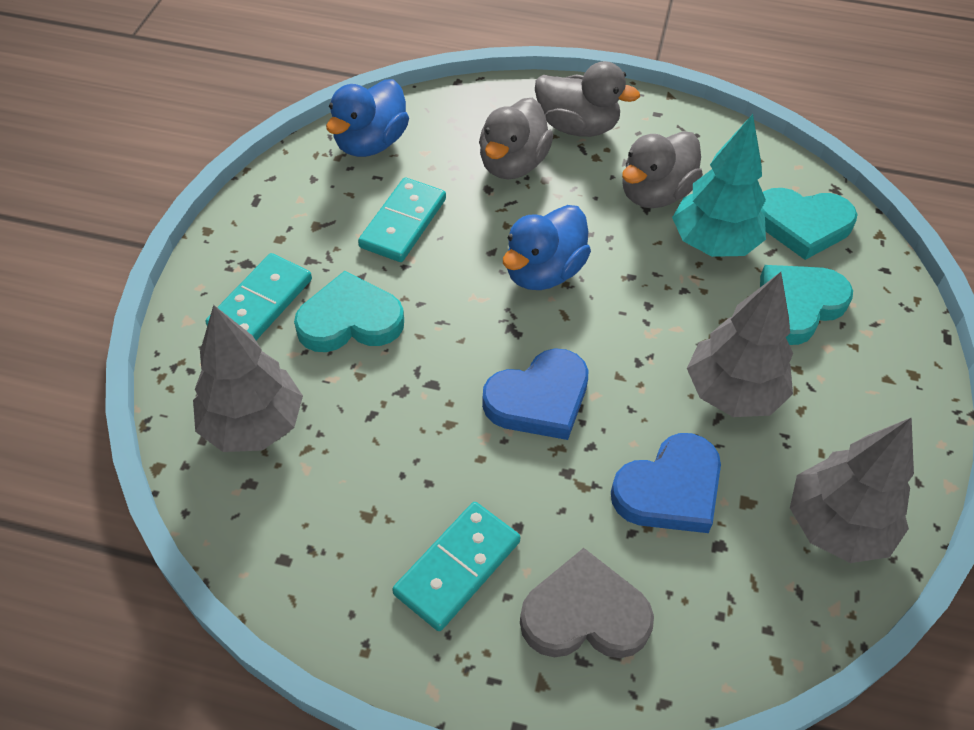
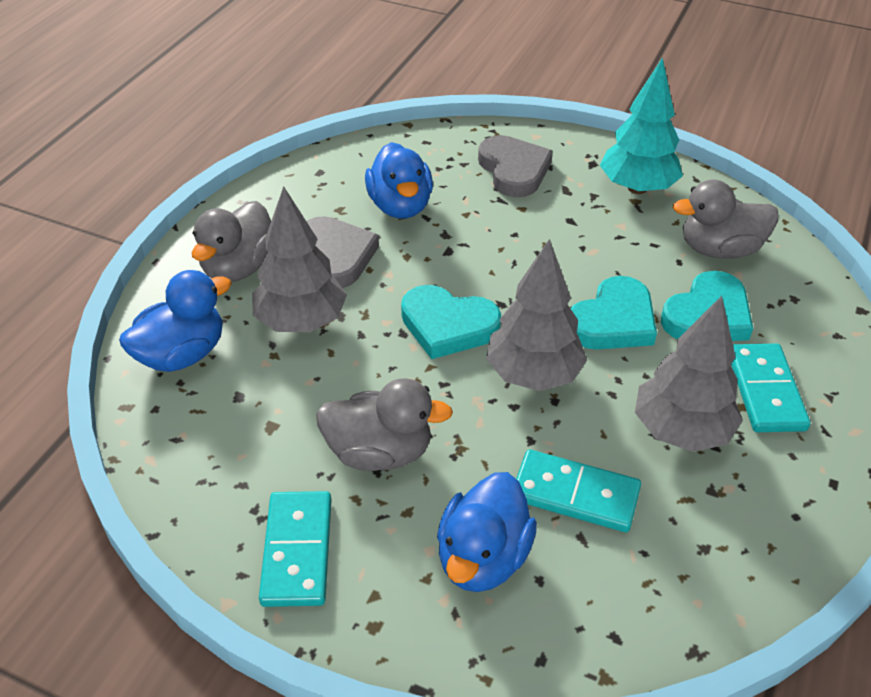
blue duck: [326,79,409,157] [503,205,591,290] = 2 -> [119,270,232,372] [365,142,433,219] [437,472,537,592] = 3
blue heart: [482,348,588,440] [611,433,721,533] = 2 -> none = 0
grey heart: [520,548,654,658] = 1 -> [306,216,379,288] [478,135,553,197] = 2

